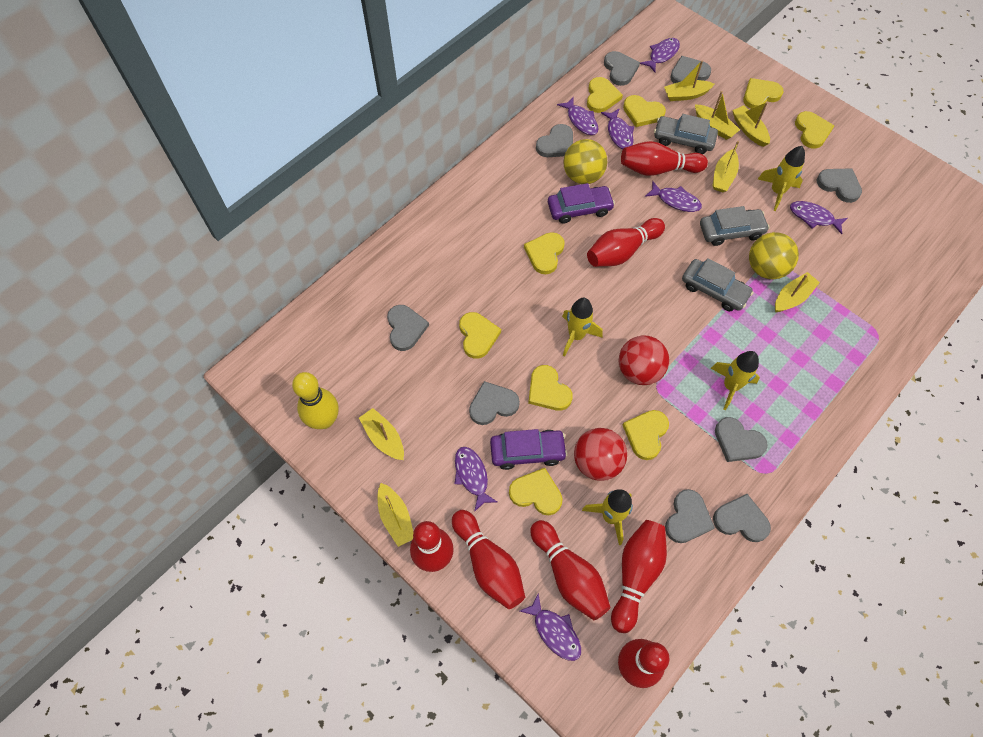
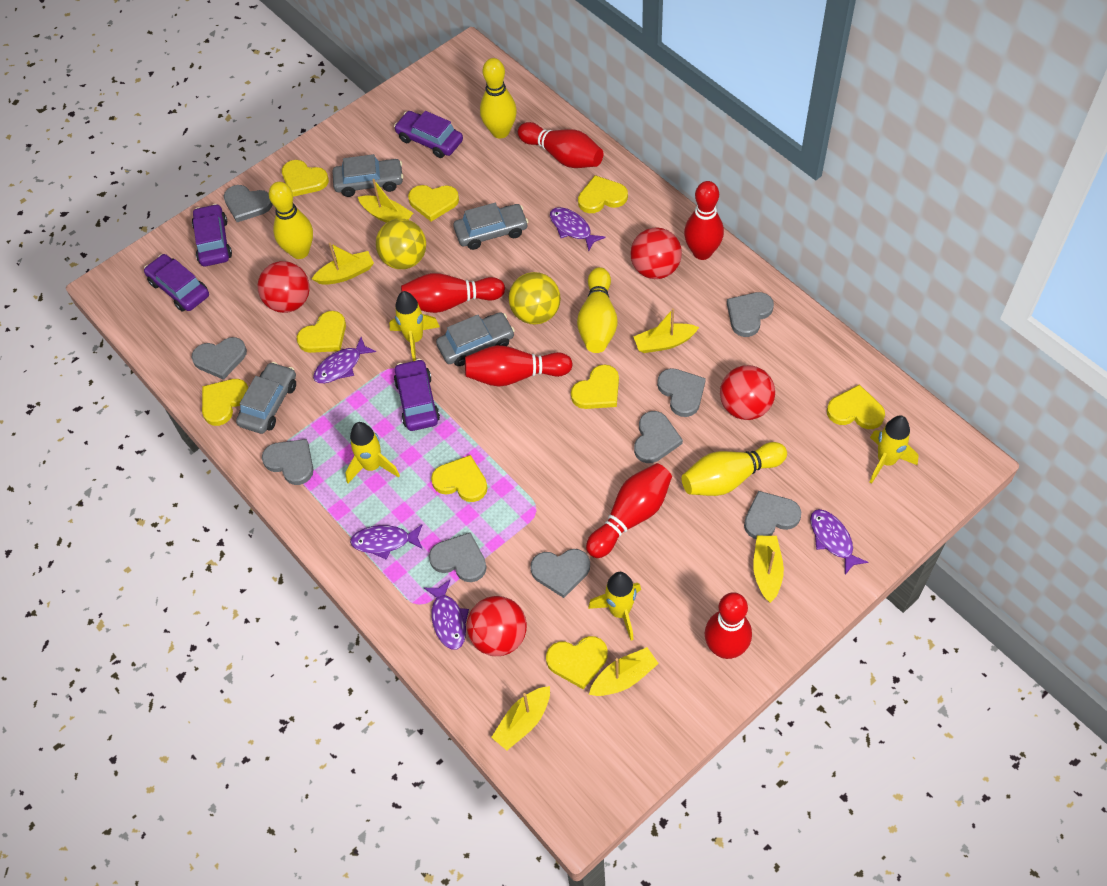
grey car: [654,114,718,154] [682,258,754,311] [700,206,770,246] = 3 -> [236,362,296,434] [333,154,403,197] [436,312,515,366] [453,203,528,250] = 4
purple car: [490,429,568,470] [548,183,615,224] = 2 -> [144,254,209,312] [192,204,232,266] [394,111,463,158] [394,359,440,431] = 4
purple fish: [455,447,497,512] [520,593,581,661] [557,97,598,135] [601,108,634,149] [640,38,680,72] [645,181,702,212] [790,201,848,234] = 7 -> [313,337,376,383] [350,525,423,559] [424,580,469,650] [550,207,605,251] [810,509,868,575] = 5
red ball: [574,428,627,481] [619,336,669,385] = 2 -> [258,261,310,313] [467,596,527,656] [630,227,682,279] [720,365,775,420] = 4
red bowling pin: [410,521,454,572] [452,510,525,609] [530,520,611,620] [587,218,665,267] [611,520,667,633] [618,639,669,688] [621,141,708,176] = 7 -> [401,273,505,313] [465,345,573,387] [518,122,603,168] [586,463,672,558] [684,181,724,260] [705,592,752,659] = 6
yellow boat: [359,408,404,460] [378,483,413,547] [664,61,715,101] [695,91,740,140] [712,141,739,192] [732,102,770,147] [775,272,820,312] = 7 -> [312,243,374,285] [358,179,413,223] [491,686,550,750] [589,647,659,696] [634,308,699,353] [753,536,784,603] = 6
yellow bowling pin: [292,372,338,429] = 1 -> [269,182,313,259] [480,58,517,139] [577,267,618,353] [682,442,787,496] = 4

